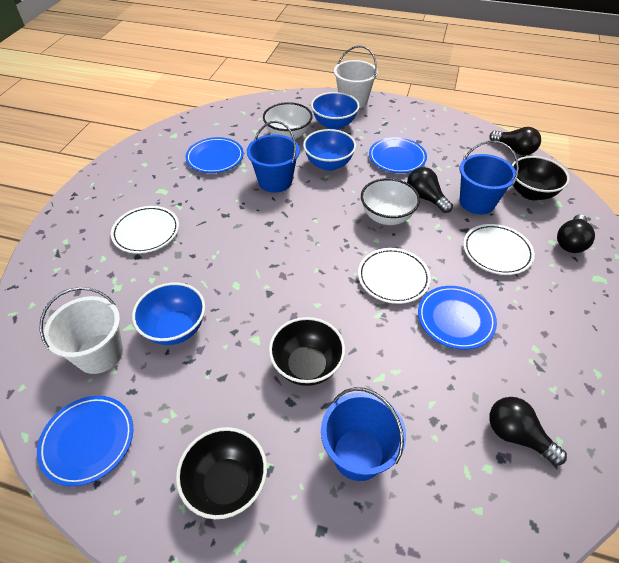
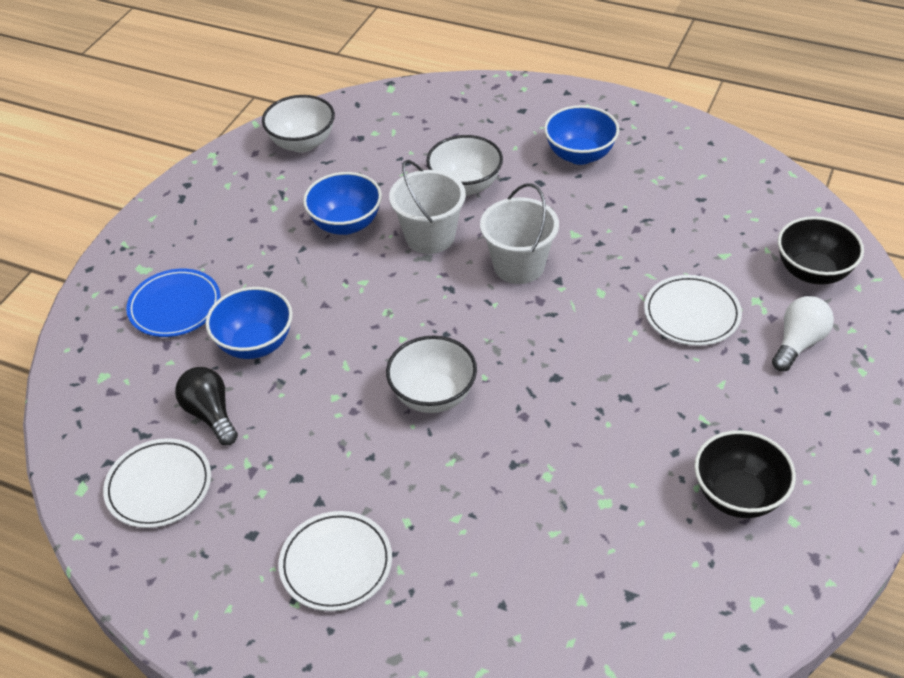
black bowl: [176,427,267,519] [269,317,345,386] [512,156,570,200] = 3 -> [694,430,796,518] [778,216,864,285] = 2
black light bulb: [407,167,453,213] [489,127,541,156] [489,397,567,466] [557,214,595,253] = 4 -> [175,367,238,445] = 1
blue bucket: [247,121,300,193] [321,387,406,481] [459,141,519,214] = 3 -> none = 0
blue plate: [37,396,133,486] [185,137,244,173] [369,137,427,173] [418,286,497,350] = 4 -> [126,269,221,337] = 1
white bowl: [263,102,313,139] [361,178,420,225] = 2 -> [262,95,335,153] [386,336,477,413] [426,135,503,196] = 3
white light bulb: none = 0 -> [772,296,834,371] = 1

